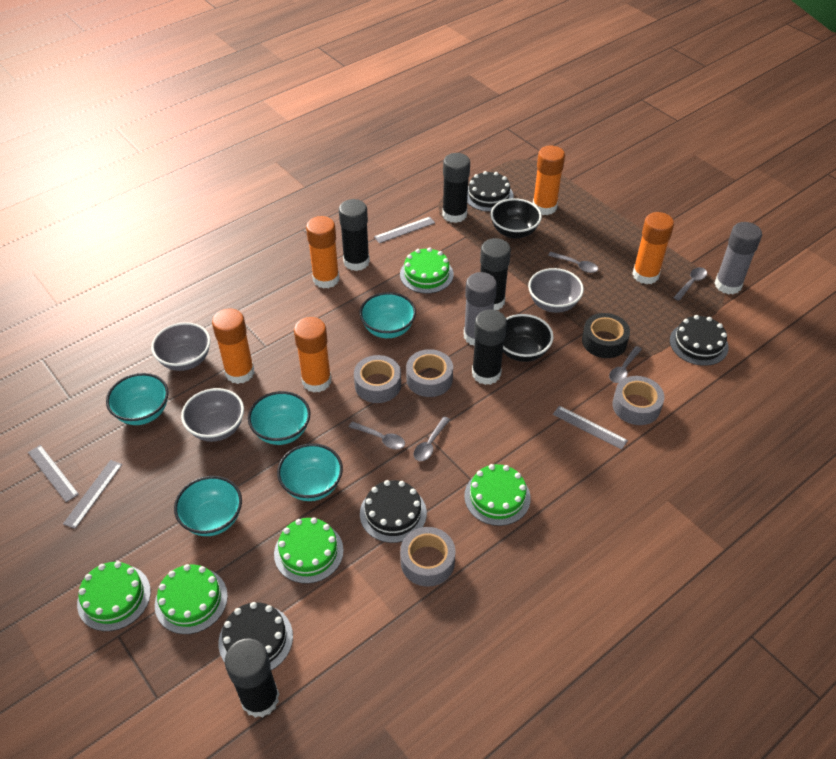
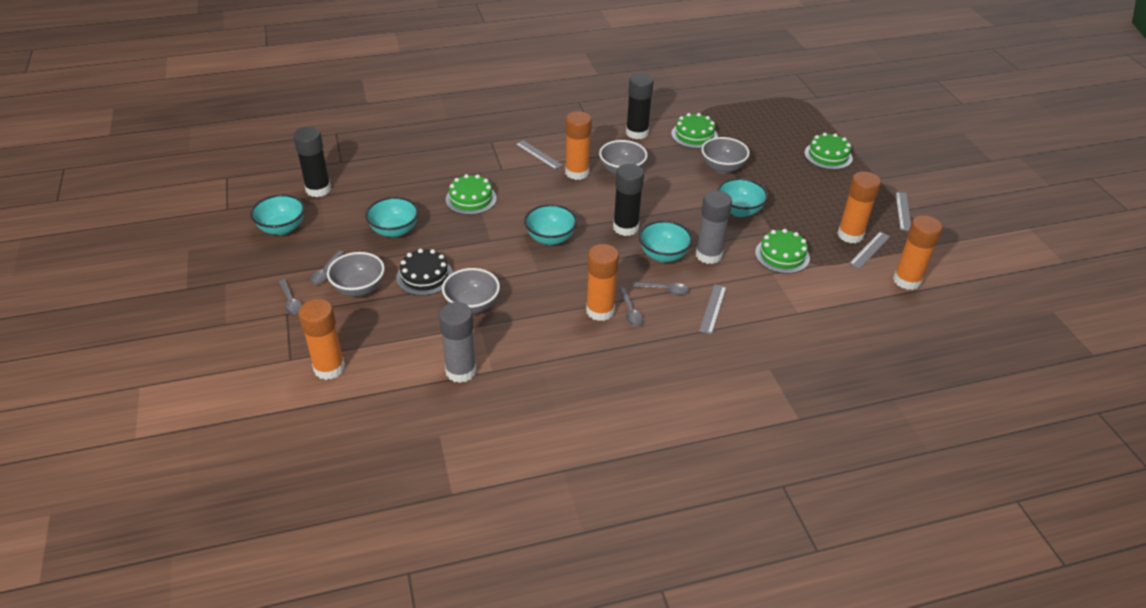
black bowl: [491,198,542,239] [503,314,554,362] = 2 -> none = 0
black cake: [218,602,293,670] [360,480,427,543] [467,171,514,212] [670,315,728,366] = 4 -> [396,249,453,296] = 1
black glue stick: [225,638,279,718] [339,199,370,271] [442,153,470,223] [472,309,507,385] [480,238,511,310] = 5 -> [293,127,331,197] [613,164,644,236] [626,74,654,139] = 3
black tape: [582,313,630,358] = 1 -> none = 0
green cake: [77,561,151,631] [155,564,228,634] [274,517,343,584] [400,248,454,293] [464,464,531,526] = 5 -> [446,174,497,215] [671,113,718,148] [755,229,810,274] [804,133,853,170] = 4
grey bowl: [151,322,210,371] [181,388,244,442] [528,268,584,313] = 3 -> [327,252,385,297] [442,268,500,314] [599,140,648,175] [701,137,750,174] = 4
grey spoon: [349,421,405,449] [414,417,450,461] [548,252,598,273] [609,346,642,383] [673,267,707,301] = 5 -> [279,279,302,314] [310,250,344,284] [619,288,643,326] [633,282,689,295] = 4
grey tape: [354,355,401,403] [400,527,455,587] [406,349,453,397] [612,376,664,425] = 4 -> none = 0

